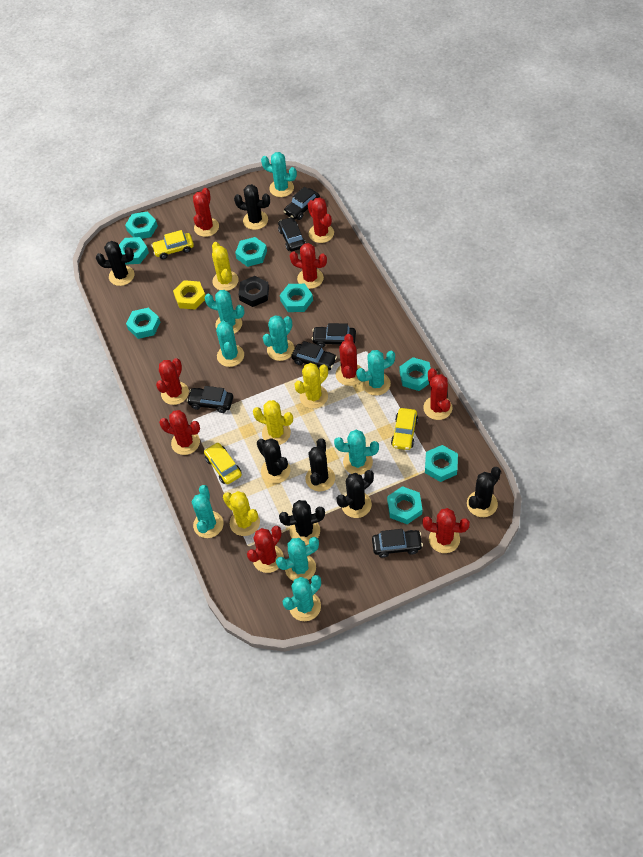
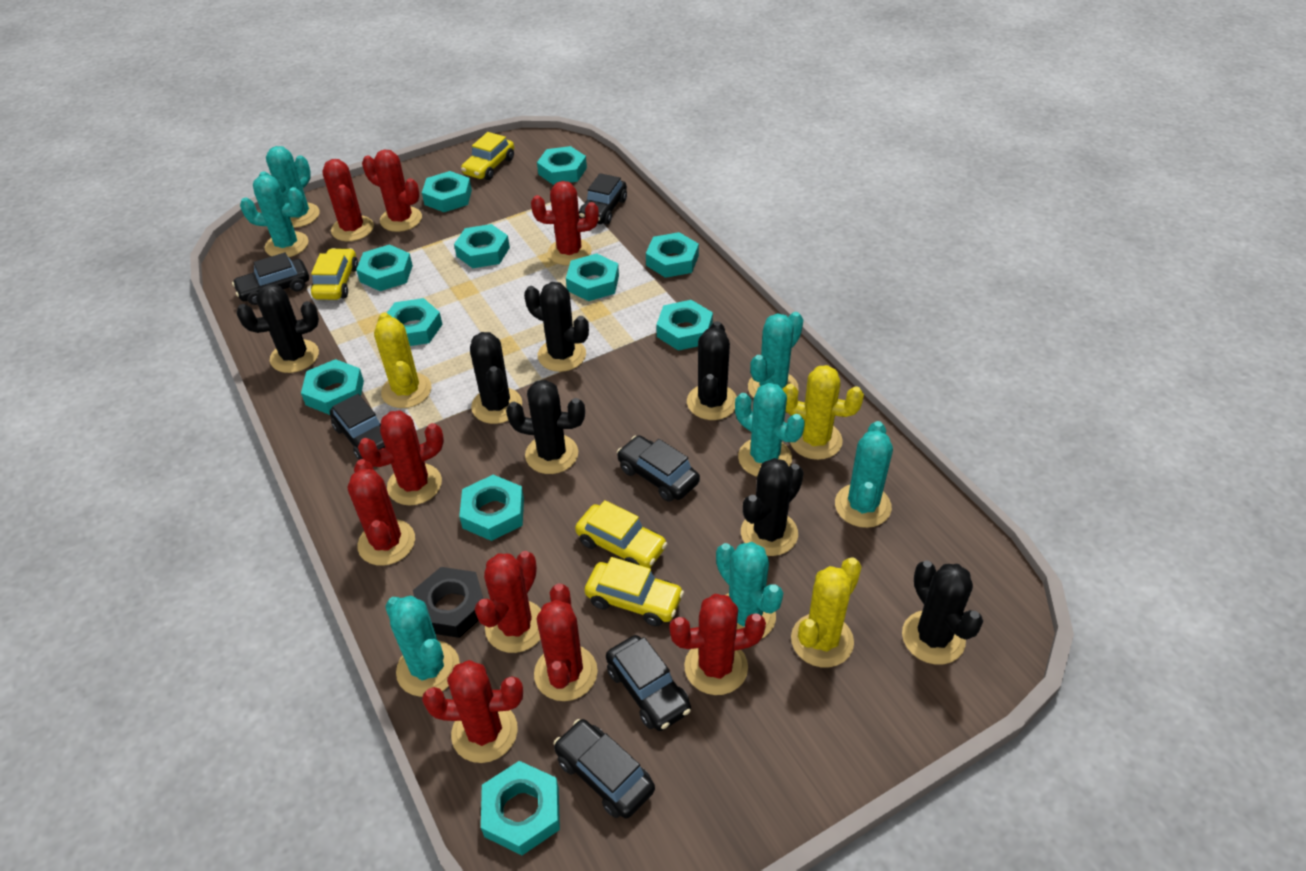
turquoise cactus: [192,485,224,538] [204,290,244,334] [216,320,244,367] [261,152,297,197] [263,315,294,361] [276,537,319,581] [283,575,321,621] [334,430,379,475] [356,350,395,396] = 9 -> [240,175,309,257] [259,146,320,228] [385,596,460,697] [716,542,783,638] [735,383,805,477] [748,312,803,398] [835,421,893,528] = 7
turquoise nut: [119,237,149,265] [125,212,158,239] [126,308,160,339] [235,237,267,267] [280,284,313,312] [387,486,422,524] [400,357,431,391] [425,445,458,482] = 8 -> [301,359,364,415] [356,244,413,291] [387,298,443,346] [422,171,472,212] [454,224,510,268] [459,475,524,541] [481,761,560,855] [537,146,587,185] [566,253,619,301] [646,232,699,278] [656,300,713,351] = 11
yellow cactus: [212,242,239,291] [223,491,260,536] [253,400,293,445] [294,363,328,408] = 4 -> [374,313,432,408] [782,365,864,460] [791,558,862,667] = 3
yellow car: [151,230,194,259] [204,442,242,484] [391,408,418,450] = 3 -> [311,248,358,300] [461,132,514,180] [575,500,667,568] [585,557,684,626] = 4
yellow nut: [173,280,205,309] = 1 -> none = 0

